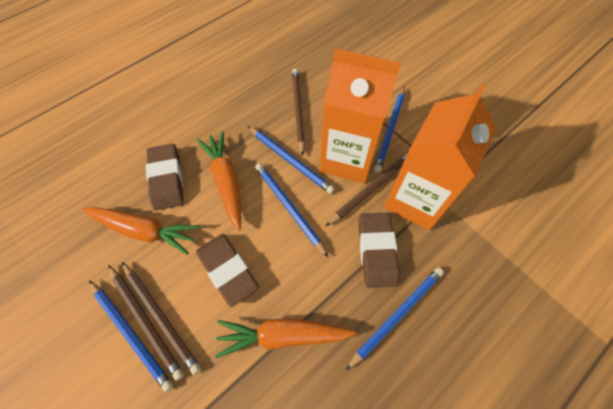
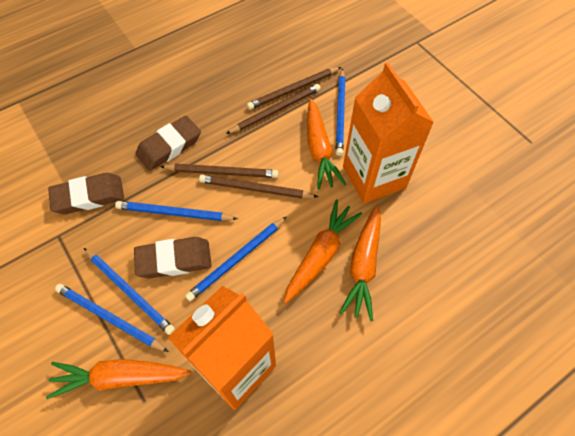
orange carrot: [82,207,200,255] [197,131,241,230] [215,318,357,358] = 3 -> [46,359,191,399] [284,199,362,303] [307,99,346,190] [340,205,381,321] = 4

